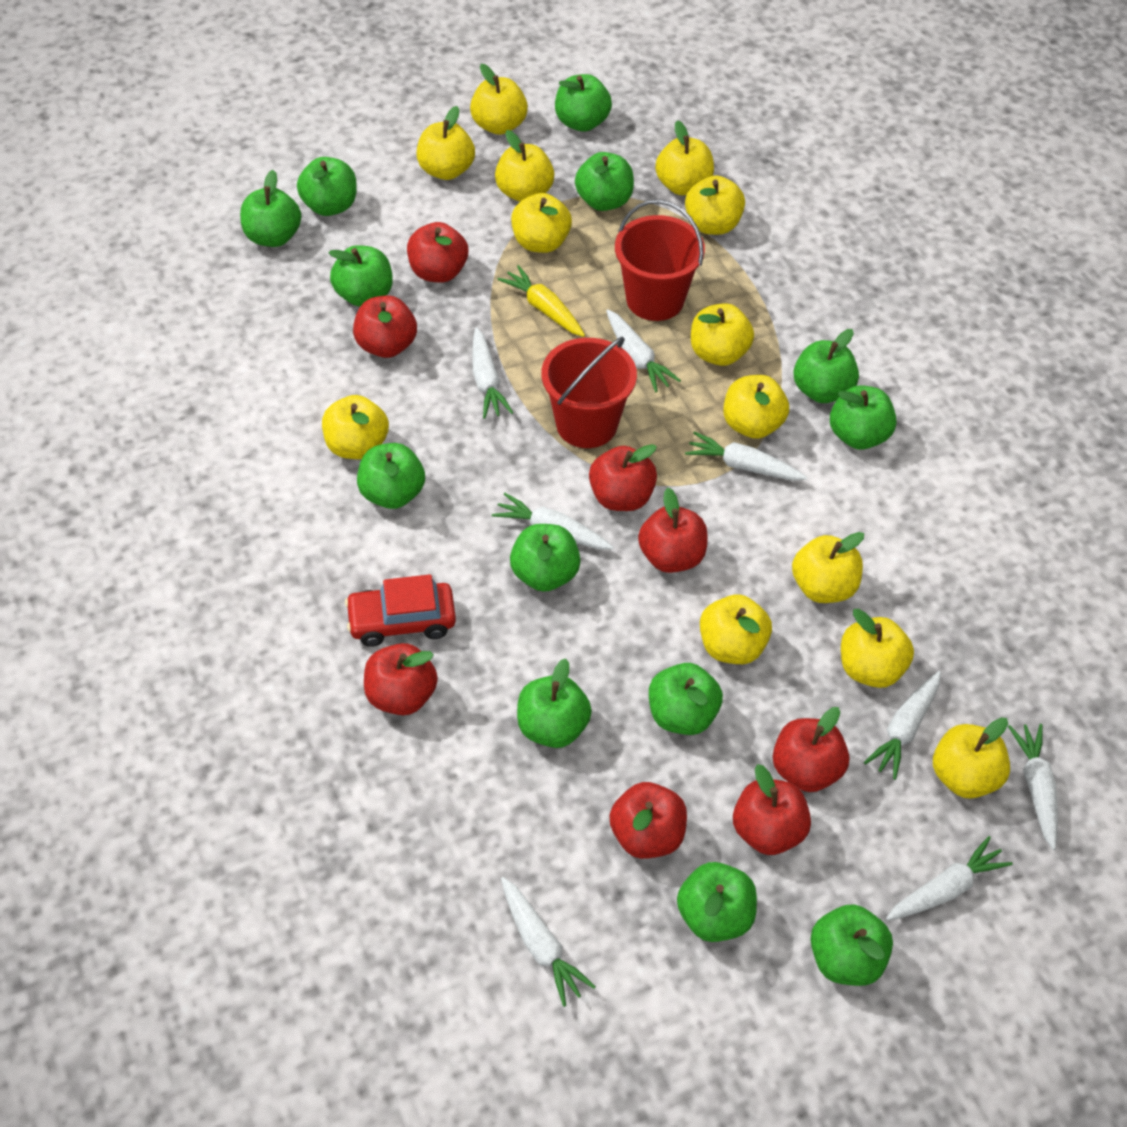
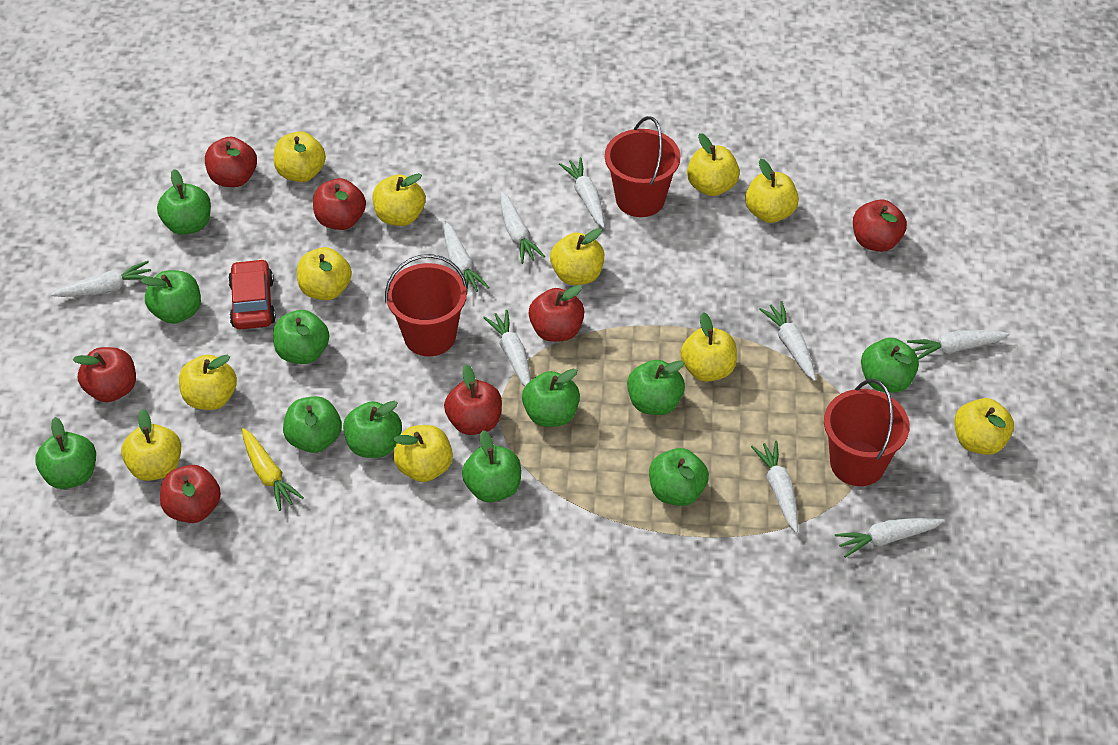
green apple: [240,170,301,247] [297,157,357,216] [329,245,393,307] [357,443,425,509] [510,524,581,592] [517,658,592,748] [555,74,612,132] [575,152,634,211] [649,663,723,735] [677,862,757,942] [794,329,859,403] [811,904,893,986] [830,385,897,450] = 13 -> [35,417,96,489] [141,270,201,324] [157,169,211,235] [273,310,329,364] [283,396,342,453] [343,401,402,458] [462,430,521,502] [522,369,580,427] [627,360,685,415] [649,448,709,506] [861,338,919,393] = 11
red apple: [353,295,417,358] [364,643,438,715] [407,222,468,283] [589,444,657,511] [609,782,687,859] [638,488,708,573] [733,764,811,855] [773,707,849,792] = 8 -> [73,347,136,402] [160,465,221,523] [205,136,257,187] [313,178,366,230] [444,364,502,435] [529,285,584,342] [853,199,907,252] = 7
red bucket: [541,337,637,448] [615,200,705,321] = 2 -> [385,254,468,356] [605,116,681,217] [824,379,910,486] = 3
white carrot: [472,327,513,419] [492,493,614,549] [501,877,596,1007] [606,309,681,392] [685,431,807,481] [864,671,941,780] [886,836,1013,921] [1008,724,1058,850] = 8 -> [51,261,151,297] [443,221,489,292] [483,310,531,386] [500,191,545,264] [559,157,605,228] [751,441,798,533] [759,301,816,381] [835,518,944,558] [907,330,1010,360] = 9
yellow apple: [322,395,389,459] [416,106,475,180] [470,64,528,135] [495,130,554,202] [511,193,572,253] [655,120,714,195] [685,175,745,235] [691,303,754,366] [700,594,772,664] [723,375,789,439] [792,532,864,603] [841,609,914,688] [933,717,1010,799] = 13 -> [121,409,181,481] [179,355,237,410] [274,131,326,182] [297,247,352,300] [373,173,425,226] [393,425,453,482] [550,228,604,285] [680,312,737,382] [687,133,740,196] [745,159,799,223] [954,398,1014,455] = 11

